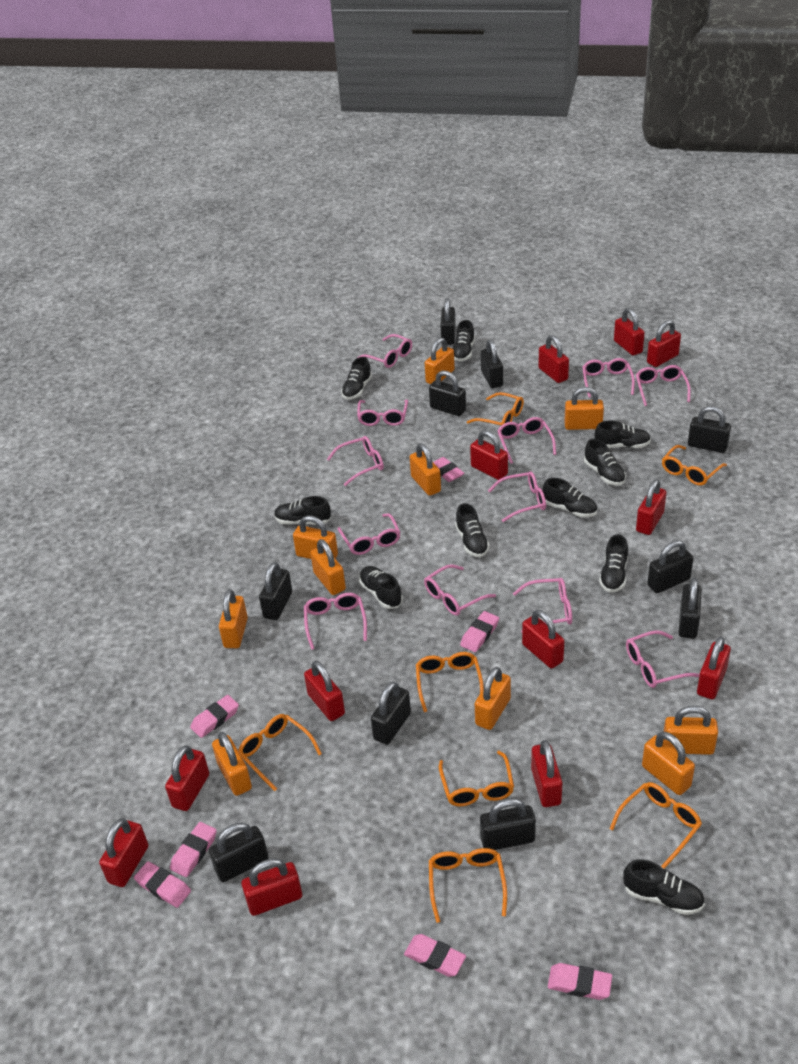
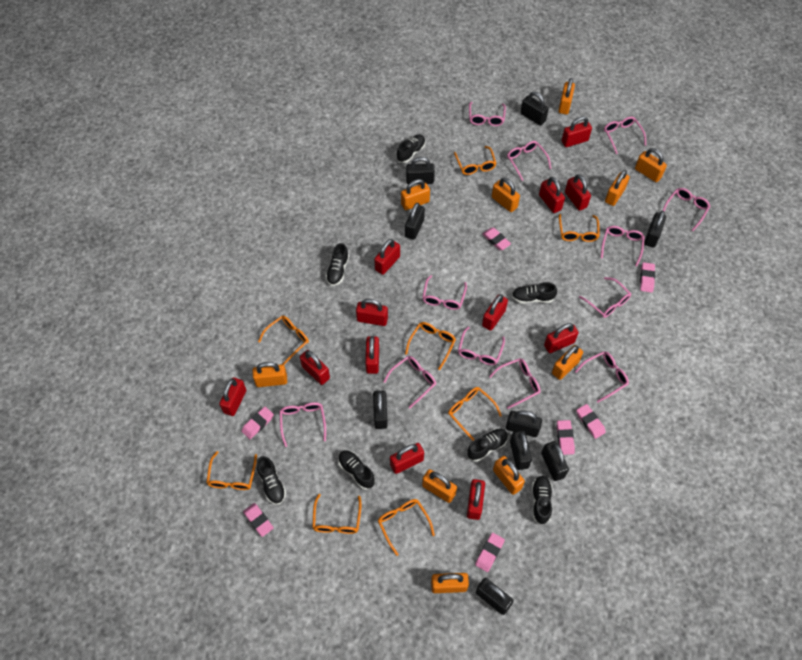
black padlock: [209,823,269,882] [259,562,292,620] [371,681,411,745] [429,370,466,416] [440,298,456,345] [480,798,536,850] [481,339,503,388] [647,540,694,593] [678,578,702,639] [688,406,731,453] = 10 -> [373,391,388,429] [405,203,425,240] [406,157,435,184] [476,578,513,615] [506,410,542,437] [510,430,532,470] [520,92,549,126] [541,441,569,481] [644,211,666,248] = 9
black shoe: [274,496,331,525] [341,357,372,400] [359,566,403,609] [453,320,475,362] [455,503,490,557] [543,478,597,517] [584,439,626,486] [594,421,651,448] [599,534,628,593] [623,859,705,915] = 10 -> [257,456,286,505] [326,243,349,286] [338,450,375,490] [397,135,426,163] [467,429,508,462] [512,282,557,304] [532,476,552,525] = 7
orange glasses: [238,714,322,791] [416,652,484,712] [429,848,507,923] [439,751,514,806] [467,392,524,425] [609,782,702,869] [662,445,727,485] = 7 -> [206,451,257,490] [258,316,309,365] [312,494,361,534] [378,499,435,556] [405,322,456,370] [448,387,502,441] [454,146,497,175] [559,214,599,242] = 8

